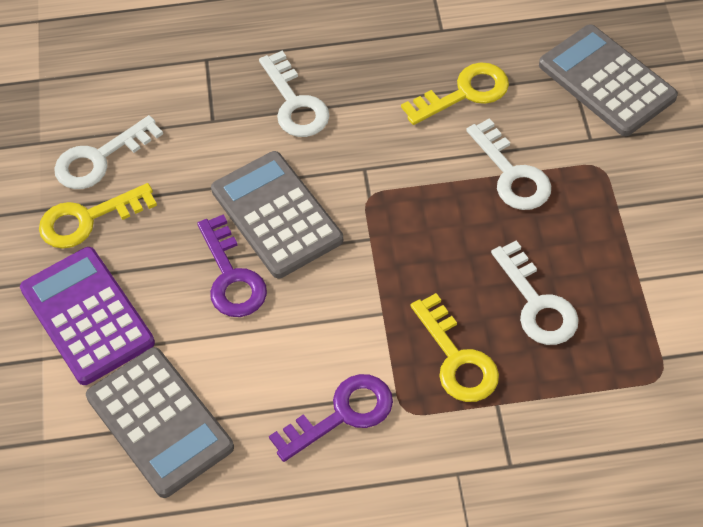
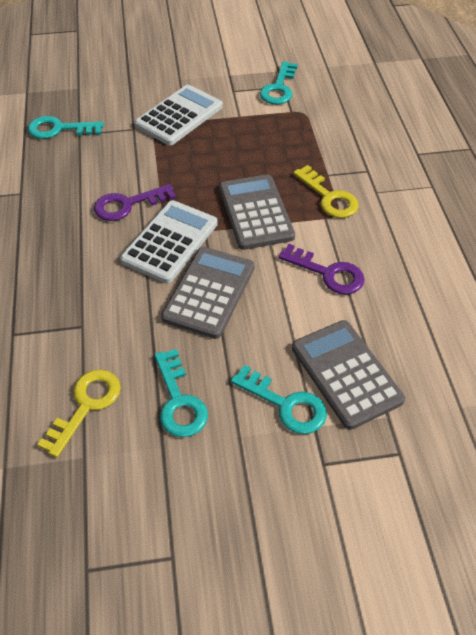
purple calculator: [20,247,155,385] = 1 -> none = 0
turquoise key: none = 0 -> [28,116,104,139] [155,349,208,437] [231,365,327,434] [260,61,298,104] = 4
white calculator: none = 0 -> [120,200,218,284] [135,85,223,145] = 2
white key: [54,115,163,189] [259,51,330,137] [466,118,551,210] [491,240,579,345] = 4 -> none = 0
yellow key: [39,183,157,249] [401,63,509,125] [411,293,499,402] = 3 -> [37,370,121,458] [293,165,359,218] = 2

